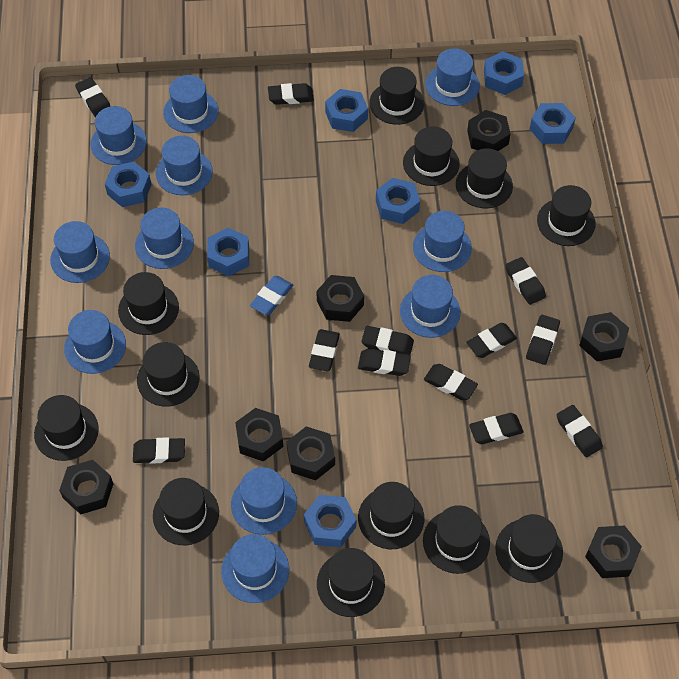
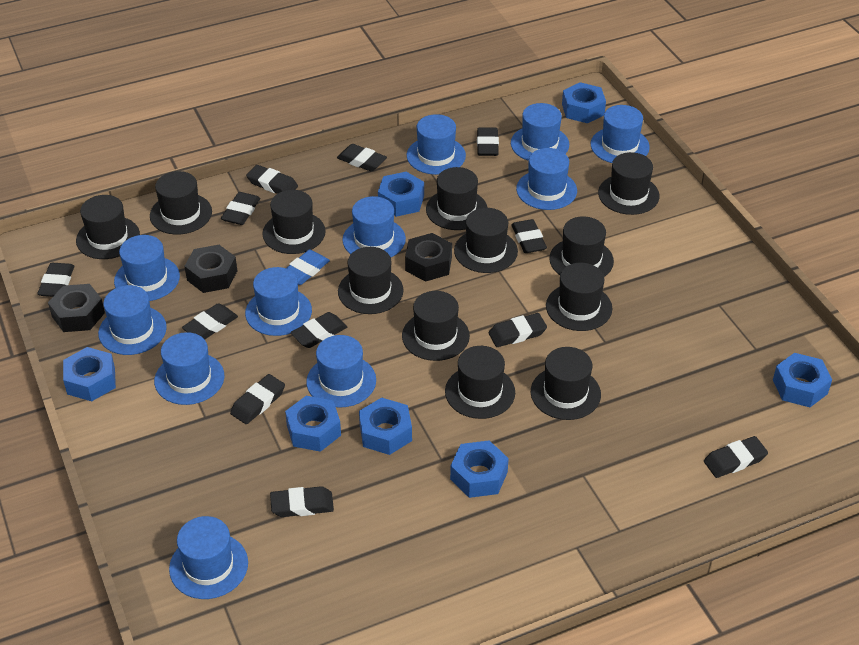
black nut: [59,460,114,515] [235,408,283,462] [287,426,335,480] [316,275,364,322] [467,110,511,151] [579,312,629,362] [585,526,642,578] = 7 -> [48,284,105,332] [185,245,237,293] [405,233,452,282] = 3

